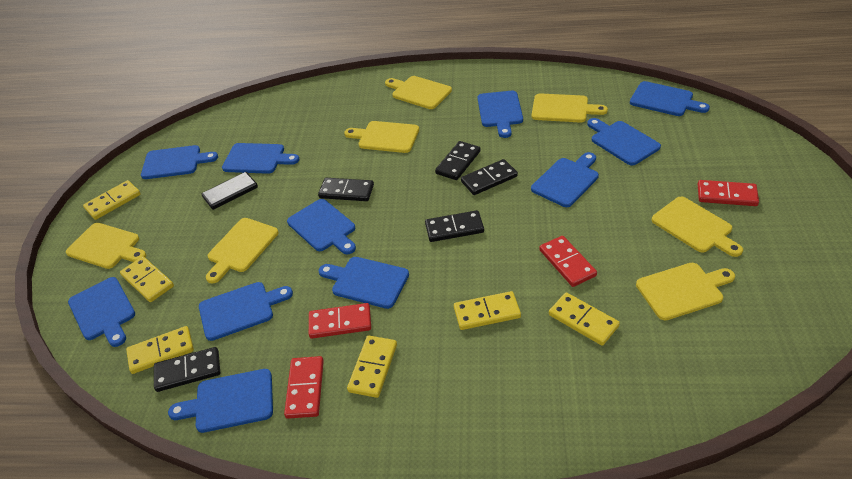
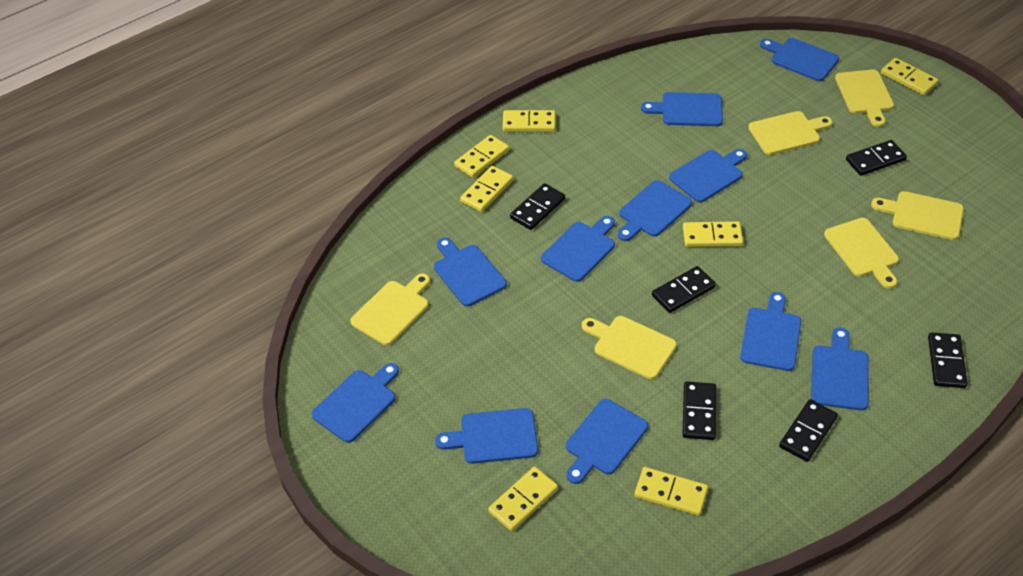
red domino: [284,356,324,419] [309,303,371,339] [539,236,597,287] [698,180,759,206] = 4 -> none = 0
yellow cutting board: [66,223,146,269] [206,218,278,283] [344,121,419,153] [385,76,452,109] [532,93,608,123] [636,263,735,321] [652,197,743,257] = 7 -> [350,274,430,345] [582,316,677,379] [748,111,833,155] [824,218,899,289] [835,69,894,127] [871,191,964,240] = 6
yellow domino: [83,180,140,220] [120,256,174,302] [126,326,194,374] [347,336,397,398] [454,291,521,330] [549,292,620,346] = 6 -> [454,135,509,178] [460,166,513,212] [488,466,558,531] [503,110,556,132] [634,467,708,516] [683,221,743,247] [881,58,939,96] = 7

